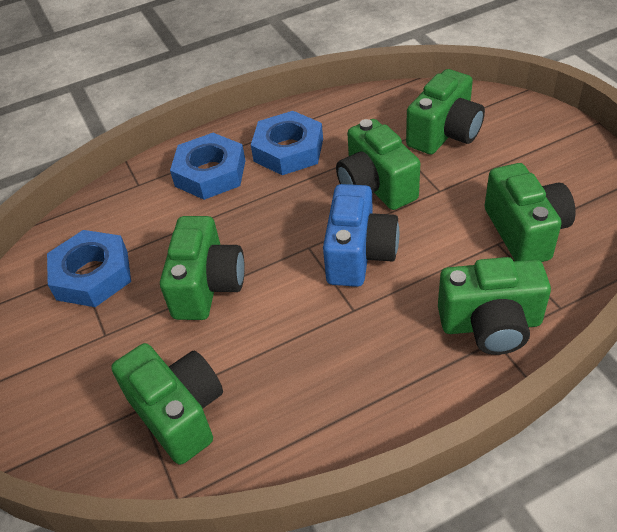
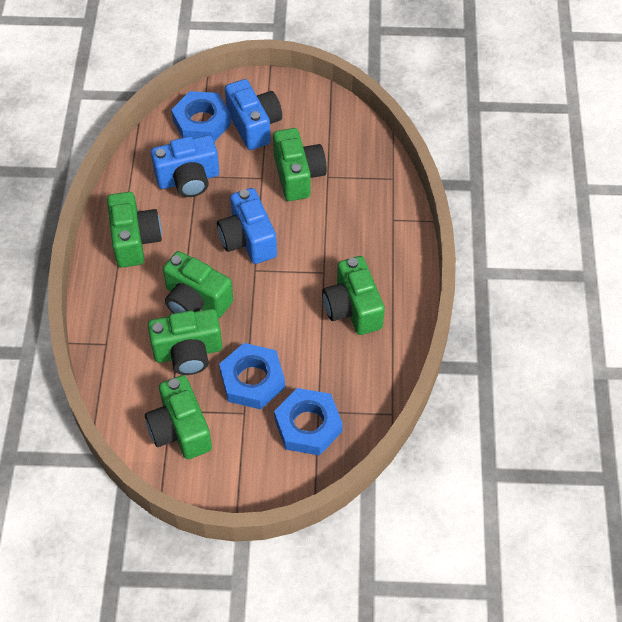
blue camera: [323,184,399,287] = 1 -> [151,135,219,197] [217,188,277,264] [225,79,282,150] = 3

